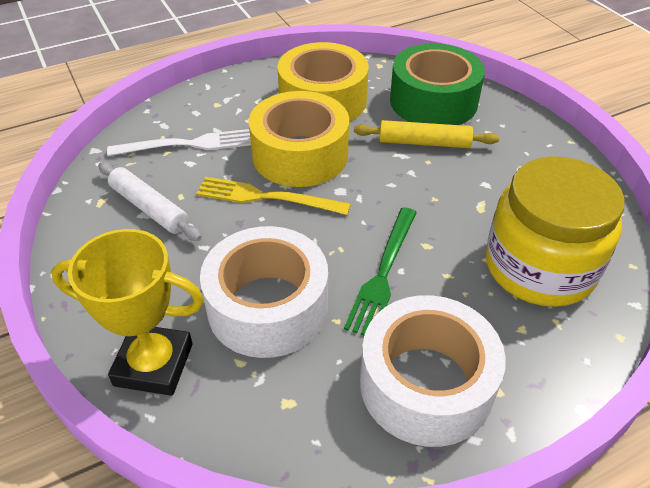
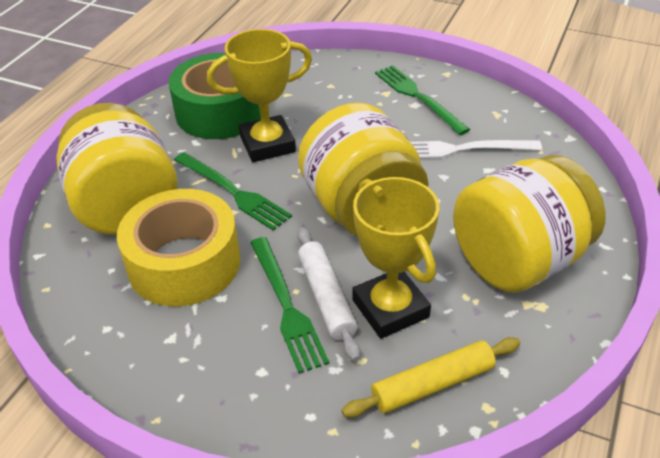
green fork: [344,207,417,335] = 1 -> [174,152,292,231] [250,237,329,374] [375,65,470,135] = 3
white tape: [200,226,328,358] [360,295,506,447] = 2 -> none = 0
yellow fork: [196,177,351,215] = 1 -> none = 0
yellow jar: [485,156,625,307] = 1 -> [56,103,178,235] [298,103,429,236] [453,155,606,293] = 3
yellow tape: [249,91,349,187] [277,42,369,122] = 2 -> [117,189,240,306] = 1
yellow trophy: [51,229,204,396] = 1 -> [207,29,312,162] [352,177,439,339] = 2

